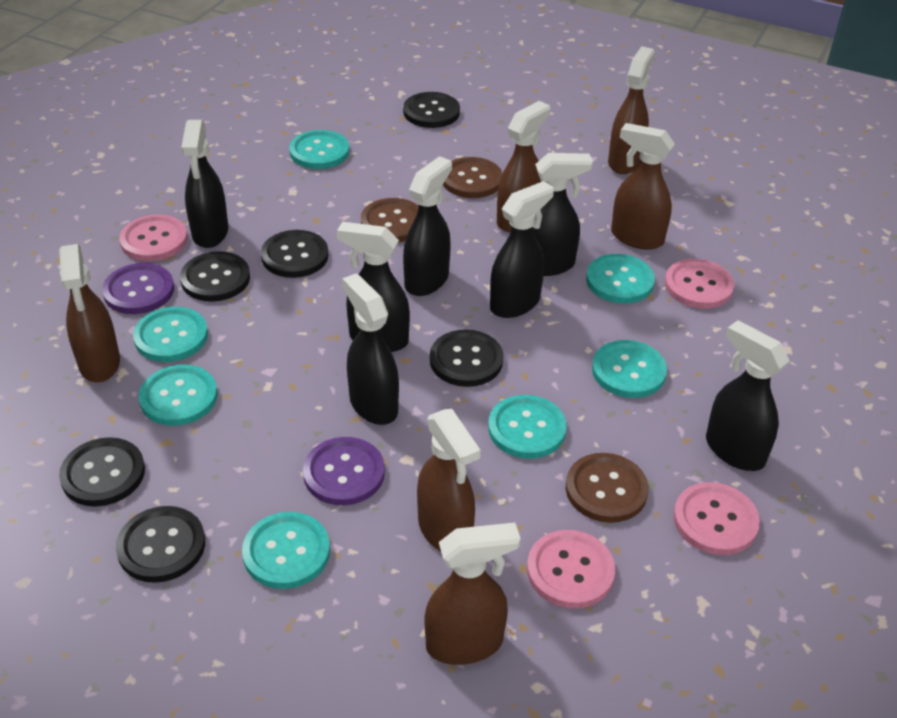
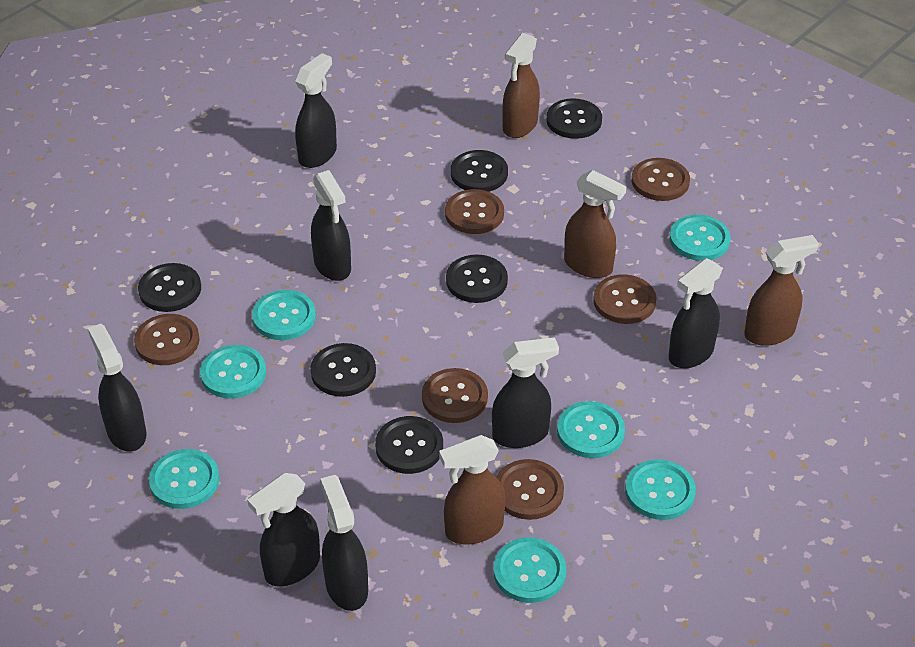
brown button: [361,198,419,243] [443,157,503,198] [566,453,649,523] = 3 -> [134,314,200,365] [422,368,488,423] [445,189,504,234] [496,459,564,520] [593,274,657,324] [632,158,690,201] = 6
brown spray bottle: [59,244,120,382] [417,409,481,551] [425,522,521,665] [497,101,550,232] [608,46,655,174] [611,123,675,250] = 6 -> [439,435,506,544] [502,33,540,138] [564,170,627,278] [744,235,819,346] = 4
pink button: [119,215,188,261] [527,530,615,608] [665,259,734,309] [673,482,760,555] = 4 -> none = 0
purple button: [102,263,174,314] [303,437,385,505] = 2 -> none = 0

